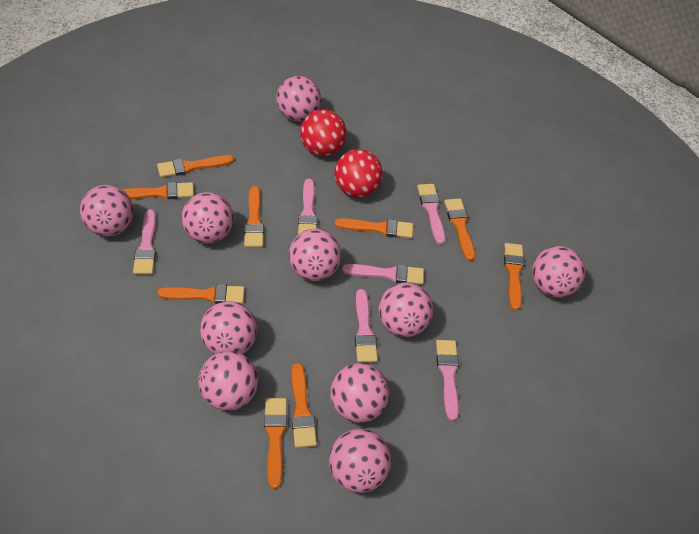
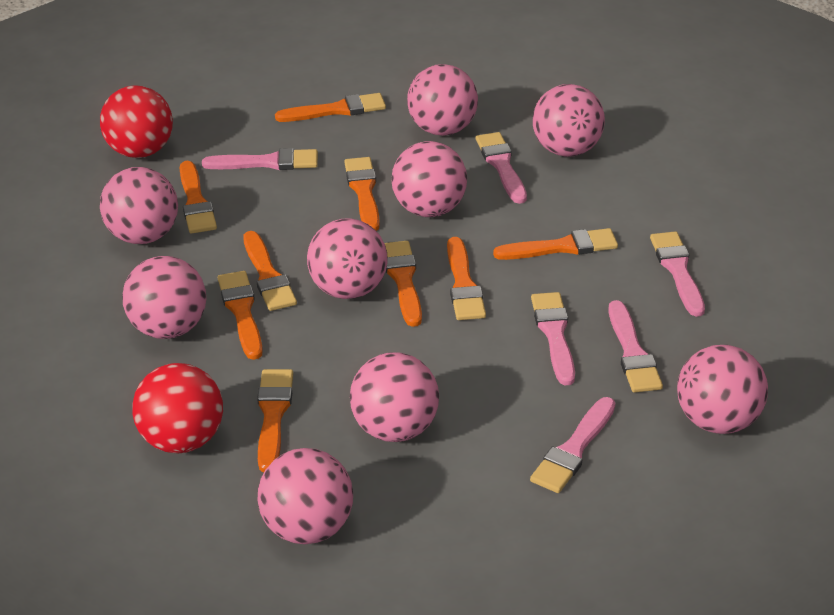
pink ball: [80,185,133,236] [182,192,234,244] [198,351,258,411] [200,301,257,355] [276,76,321,122] [289,229,341,281] [329,429,391,493] [330,363,389,423] [378,282,433,337] [532,246,585,298] = 10 -> [100,167,178,244] [122,256,206,339] [258,448,353,544] [307,218,388,299] [350,352,439,442] [391,141,467,217] [407,64,478,136] [533,84,605,157] [677,345,768,434] = 9

